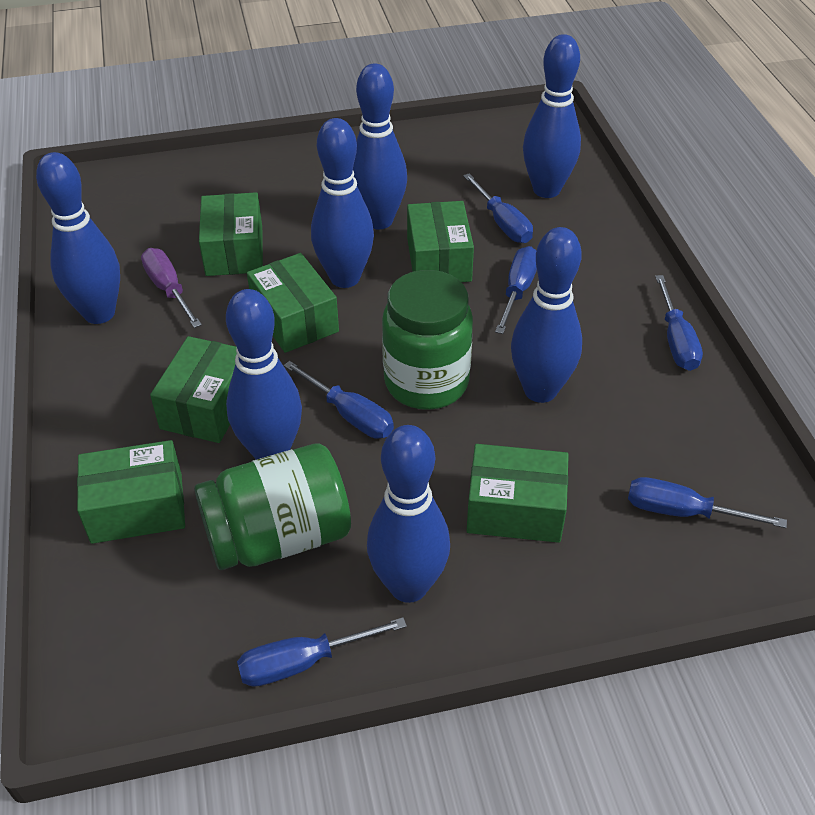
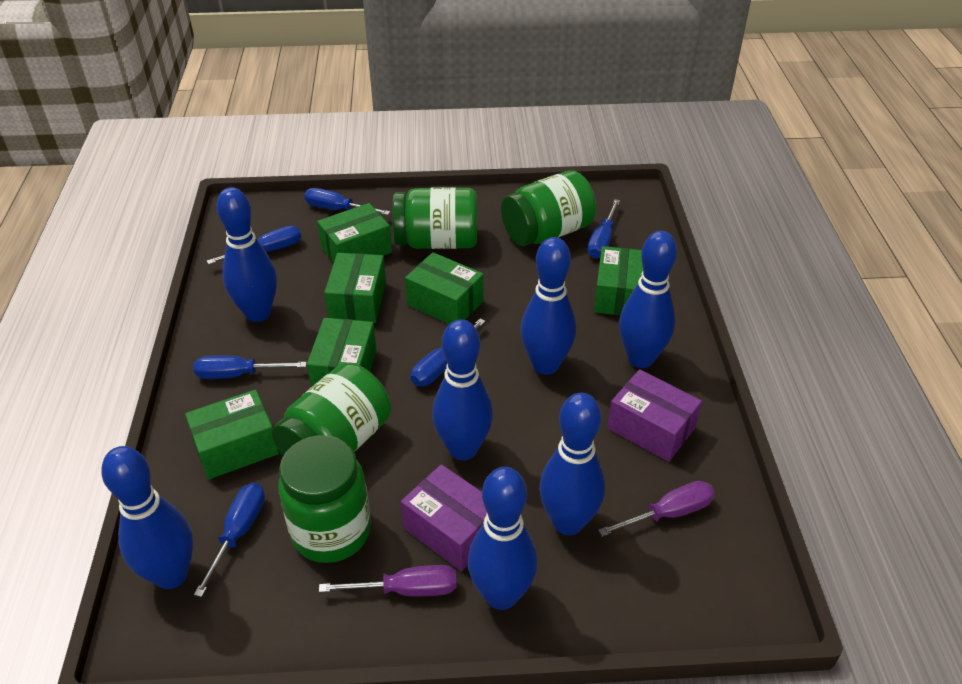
green jar: [194,444,351,570] [382,270,473,410] = 2 -> [272,363,391,456] [278,435,371,563] [392,187,477,249] [501,170,596,246] = 4
purple box: none = 0 -> [401,464,487,571] [607,369,702,462] = 2
purple screwdriver: [141,248,202,328] = 1 -> [319,565,457,597] [598,481,715,537] = 2

